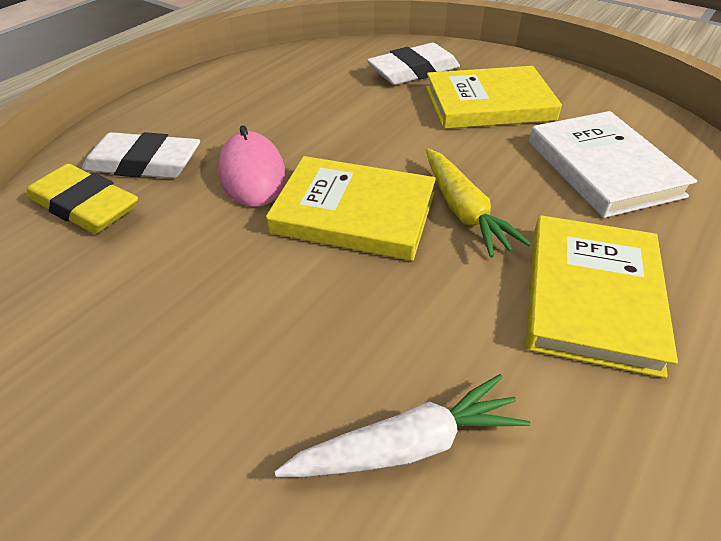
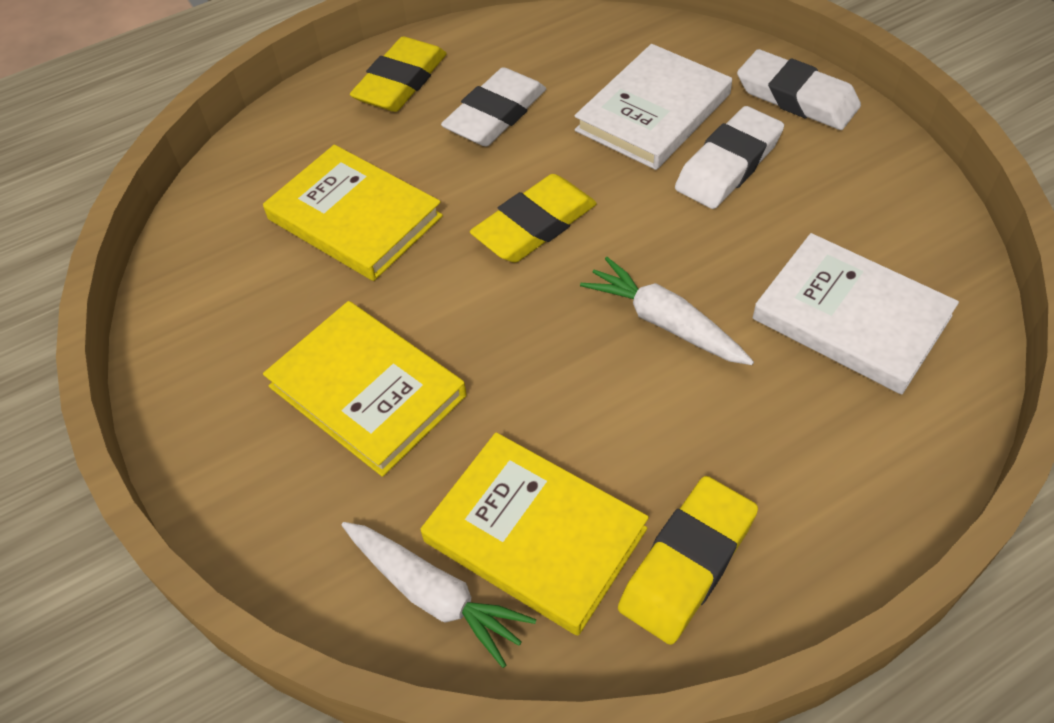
pink mouse: [218,125,286,207] = 1 -> none = 0
white book: [529,111,697,218] = 1 -> [575,44,732,170] [752,233,959,394] = 2
white carrot: [274,374,531,477] = 1 -> [342,522,536,668] [580,257,754,365] = 2
white eraser: [82,132,200,179] [367,43,460,85] = 2 -> [441,67,546,147] [675,106,784,209] [737,49,861,130] = 3
yellow carrot: [426,149,531,258] = 1 -> none = 0
yellow eraser: [27,164,138,234] = 1 -> [350,37,447,112] [470,174,597,262] [618,476,758,645] = 3

